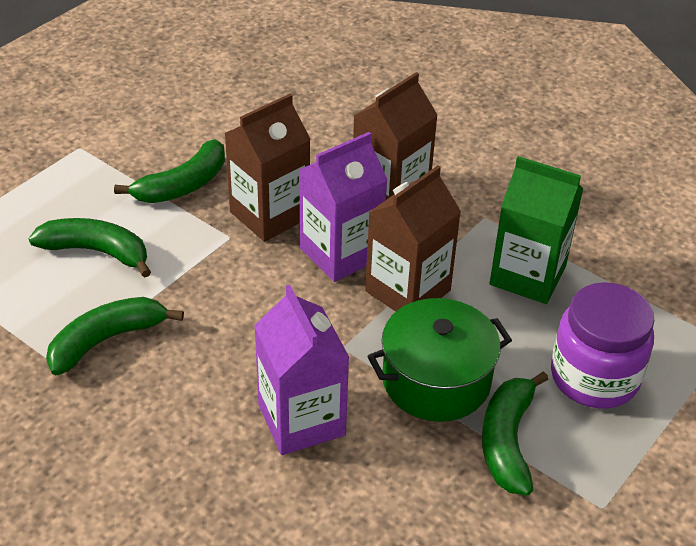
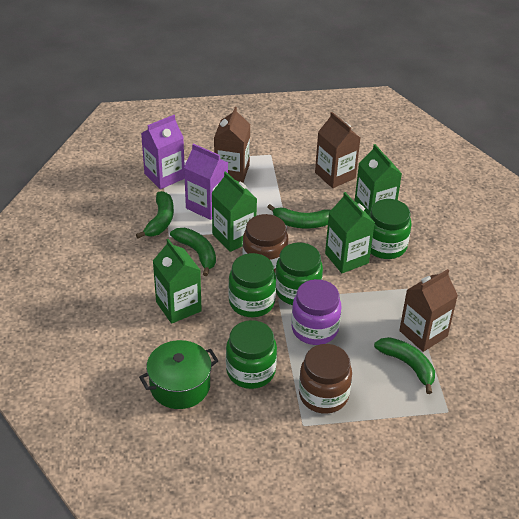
brown jar: none = 0 -> [242,214,288,272] [299,344,352,414] = 2
green carton: [490,156,584,304] = 1 -> [153,239,202,324] [212,171,257,252] [325,192,375,273] [355,144,402,215] = 4
green jar: none = 0 -> [226,320,277,389] [228,253,276,317] [275,242,323,305] [369,199,412,259] = 4

